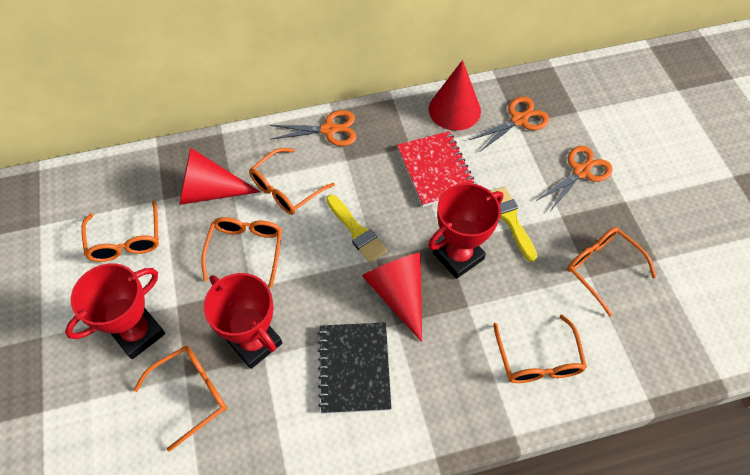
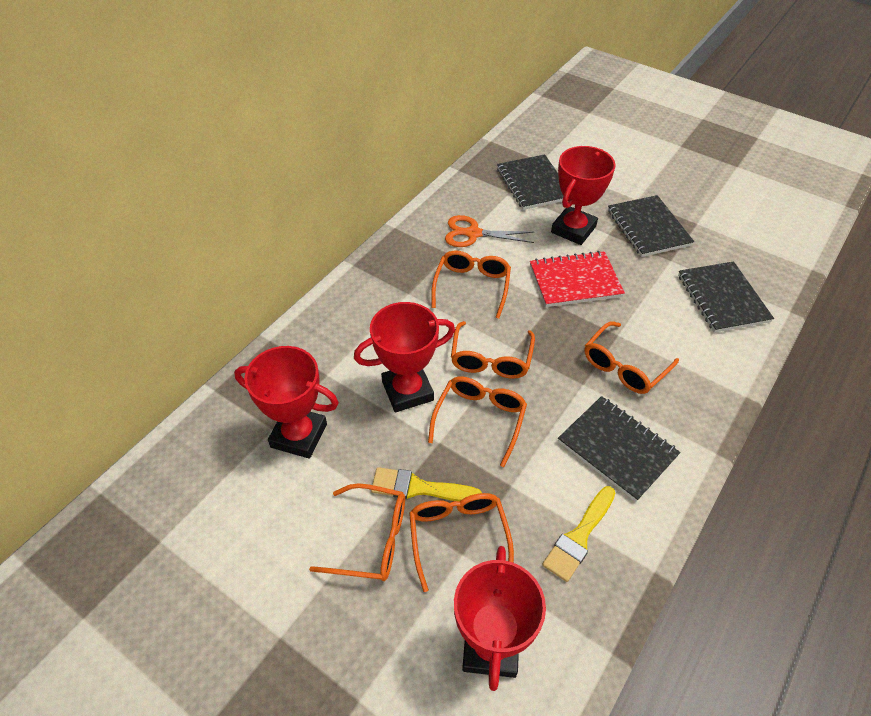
black notebook: [318,322,391,414] = 1 -> [497,154,563,210] [558,396,680,502] [608,195,694,257] [678,261,774,333] = 4
orange scissors: [270,110,356,146] [470,97,549,152] [536,146,613,211] = 3 -> [445,215,534,247] = 1
red cone: [179,148,260,205] [362,253,422,342] [429,60,481,131] = 3 -> none = 0
red trophy: [65,263,165,359] [204,273,282,369] [428,183,503,279] = 3 -> [234,346,339,459] [354,302,455,412] [454,546,546,691] [551,146,616,245] = 4

